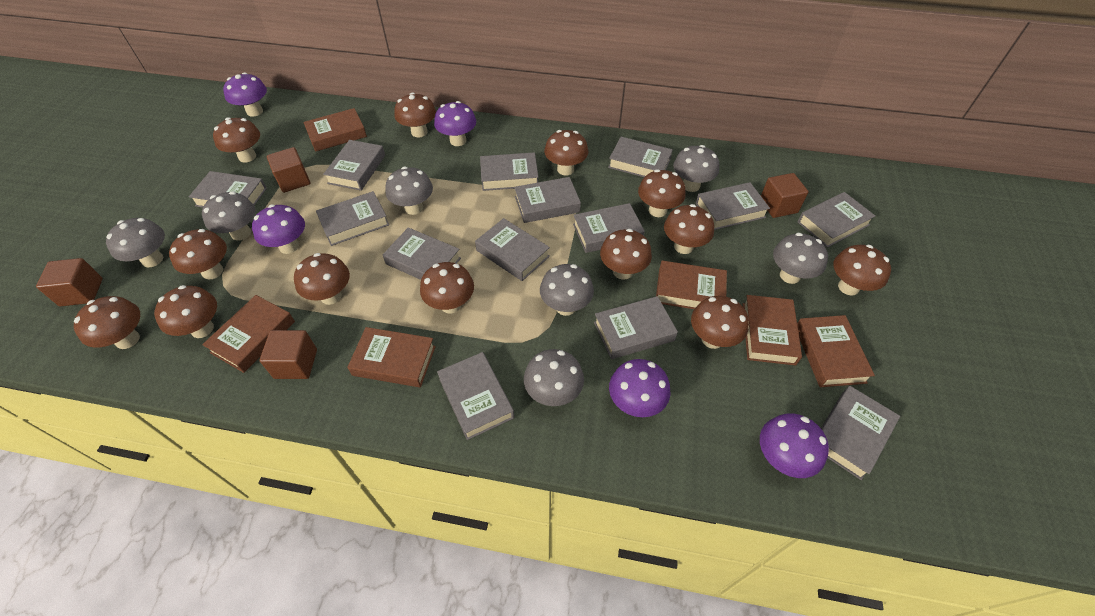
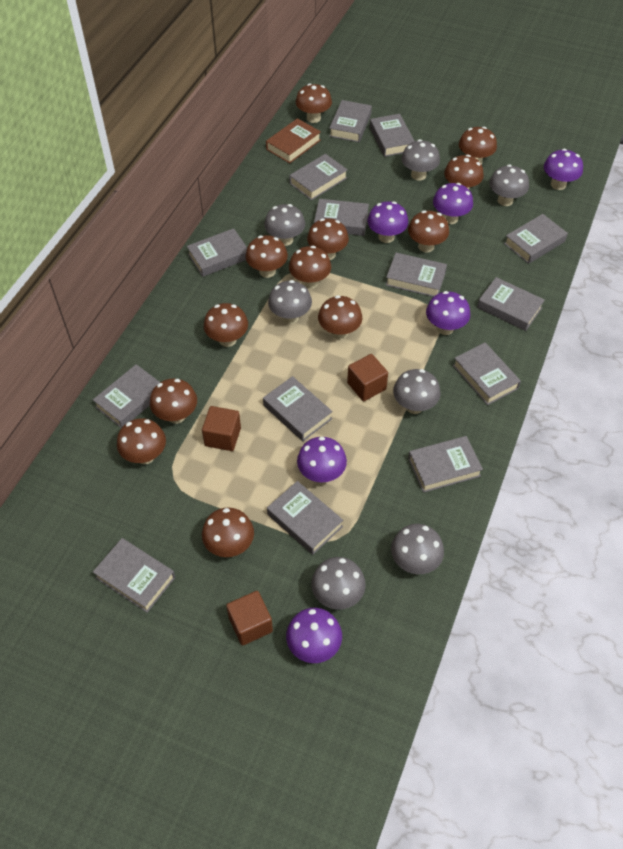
brown book: [202,295,295,373] [303,108,367,152] [347,327,436,387] [656,261,727,309] [743,295,802,365] [797,315,875,387] = 6 -> [266,118,321,163] = 1
brown cube: [36,258,103,306] [260,330,317,379] [267,147,310,193] [761,173,809,218] = 4 -> [202,406,241,451] [226,591,273,646] [347,354,388,401] = 3
brown mushroom: [74,296,140,349] [154,285,217,338] [169,229,227,280] [213,117,260,162] [294,253,350,305] [394,93,436,138] [420,262,474,314] [544,130,588,175] [600,229,652,280] [638,169,686,217] [664,204,714,254] [691,296,749,349] [833,245,891,296] = 13 -> [117,418,166,464] [150,379,197,424] [202,507,254,557] [204,303,248,347] [246,235,288,278] [289,246,331,289] [296,83,332,123] [307,218,349,260] [318,295,362,339] [408,210,449,252] [444,155,484,189] [459,127,497,164] = 12
purple mushroom: [223,72,267,117] [252,204,305,254] [434,101,476,146] [609,359,670,417] [760,413,829,478] = 5 -> [286,608,342,663] [297,437,347,483] [368,201,408,243] [426,291,470,335] [433,183,473,224] [544,149,583,190] = 6

